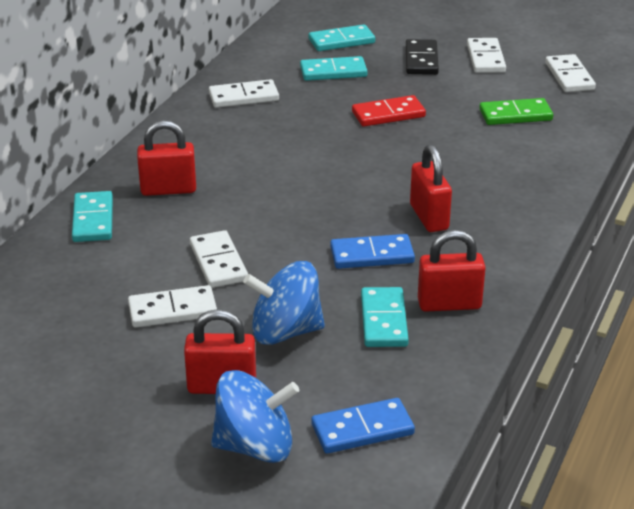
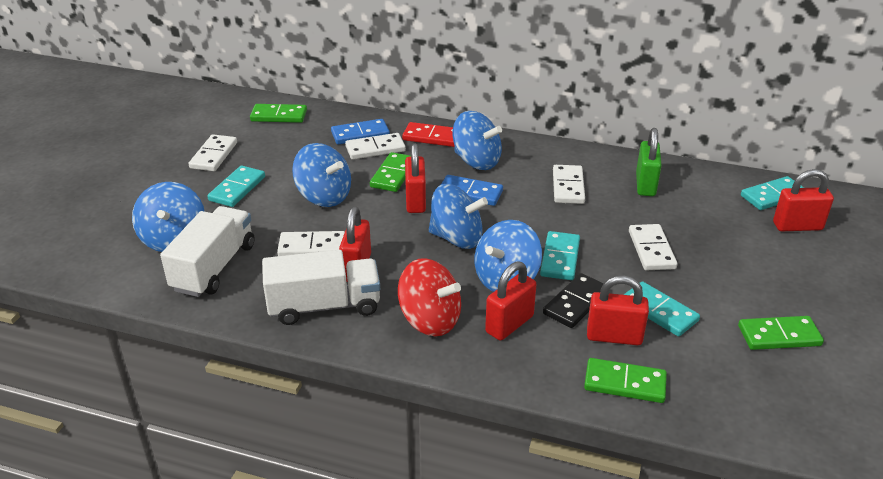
blue spinning top: [211,370,299,463] [243,261,325,345] = 2 -> [132,182,205,252] [292,143,351,207] [429,184,488,249] [453,111,502,170] [475,220,542,292] = 5
green domino: [479,98,553,125] = 1 -> [250,104,307,123] [370,152,411,192] [584,358,667,403] [738,316,824,350] = 4
green padlock: none = 0 -> [636,128,662,196] = 1
red padlock: [137,120,196,196] [184,309,256,394] [410,145,452,232] [418,230,486,312] = 4 -> [339,206,371,282] [405,143,426,213] [485,261,536,341] [587,275,649,345] [773,169,834,231] = 5
red spinning top: none = 0 -> [398,258,461,336] = 1
white truck: none = 0 -> [160,206,255,297] [262,250,380,325] = 2

